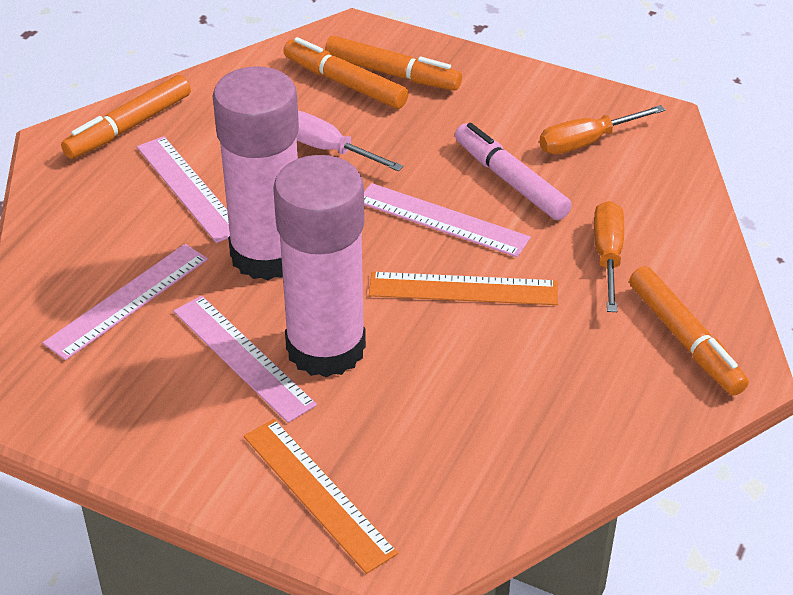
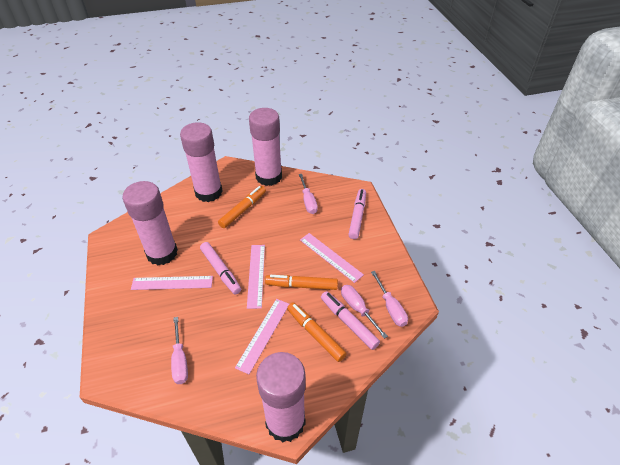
orange marker: [61,75,191,159] [283,37,408,109] [325,36,462,91] [629,266,749,396] = 4 -> [218,186,266,228] [265,275,338,290] [287,302,347,362] = 3
orange ruler: [244,419,398,574] [369,272,558,305] = 2 -> none = 0
orange screwdriver: [539,105,665,154] [594,201,624,312] = 2 -> none = 0
pink glue stick: [213,66,299,280] [273,155,366,378] = 2 -> [122,181,178,265] [180,122,223,202] [249,108,282,186] [256,352,306,442] = 4
pink marker: [455,123,572,220] = 1 -> [200,242,241,294] [321,291,380,350] [348,189,366,239] = 3
pink screwdriver: [297,111,403,171] = 1 -> [171,317,188,384] [299,174,318,214] [341,285,388,339] [371,271,408,327] = 4

